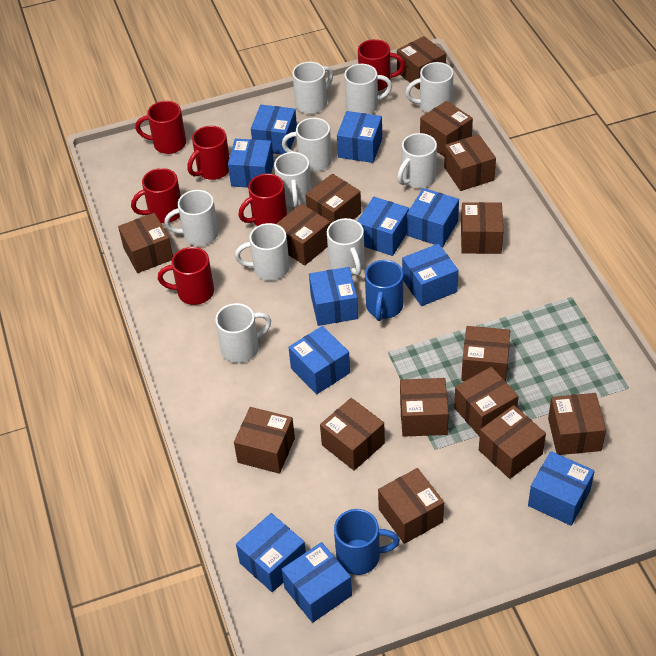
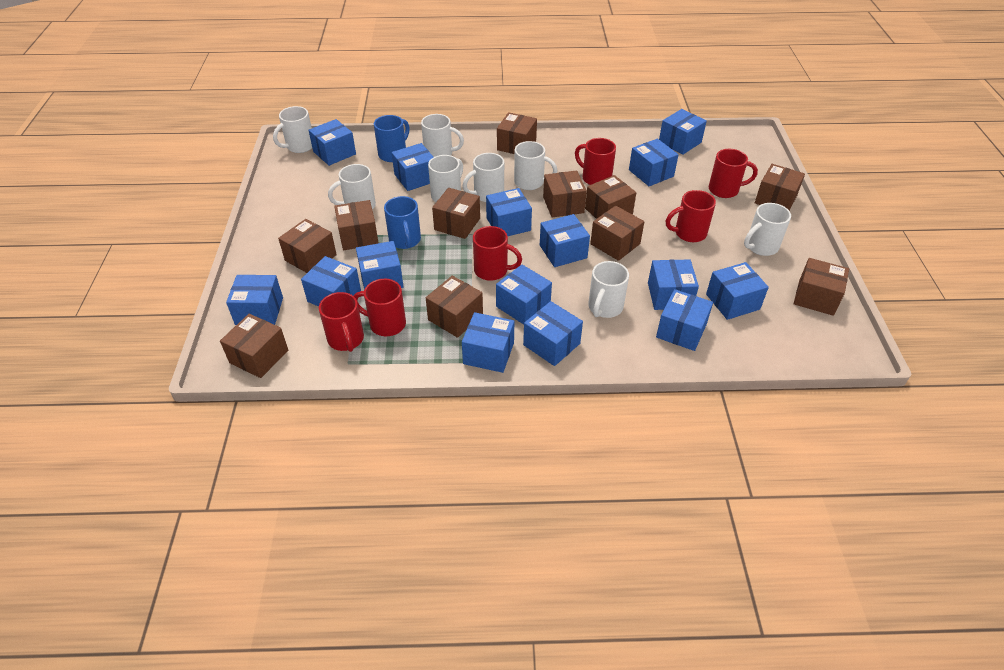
blue box: [228,139,274,188] [236,513,306,592] [251,105,297,154] [282,542,352,623] [288,326,350,394] [309,267,358,326] [337,111,382,163] [358,197,409,256] [402,244,458,306] [407,188,459,247] [528,451,595,526] = 11 -> [226,275,283,325] [301,256,361,306] [308,119,356,166] [356,241,404,290] [392,143,433,191] [462,312,514,373] [486,188,532,236] [496,265,552,324] [523,301,583,366] [540,214,590,267] [629,139,679,186] [648,259,699,310] [656,289,713,351] [659,109,707,154] [706,262,769,320] = 15
brown box: [118,213,173,273] [234,407,295,474] [276,204,330,266] [305,174,361,224] [320,398,385,470] [378,468,444,544] [397,36,446,90] [400,378,449,437] [420,101,473,157] [444,134,496,191] [454,367,519,437] [461,202,503,254] [461,326,510,381] [479,405,546,479] [548,393,606,455] = 15 -> [220,314,288,378] [278,219,337,273] [334,200,378,250] [426,276,483,338] [432,188,480,239] [497,112,537,154] [543,170,587,217] [585,175,636,219] [590,205,644,261] [755,164,805,211] [794,258,849,316] = 11
white mug: [164,190,219,246] [215,303,271,363] [235,223,290,281] [274,152,311,208] [282,118,332,172] [292,62,333,114] [327,218,365,276] [344,64,392,114] [397,133,437,188] [405,62,454,113] = 10 -> [273,106,312,153] [328,164,376,209] [421,114,464,157] [428,155,463,202] [463,153,504,202] [514,141,557,190] [588,261,629,318] [744,203,791,256] = 8

